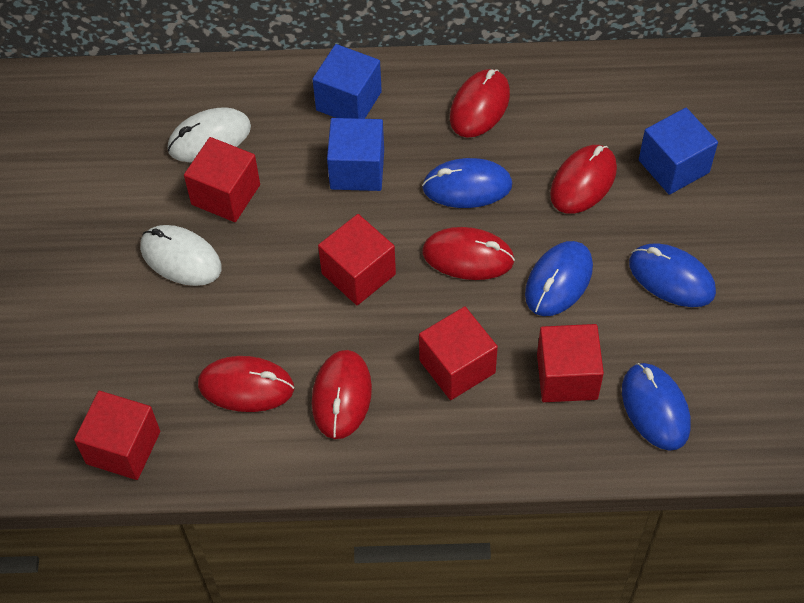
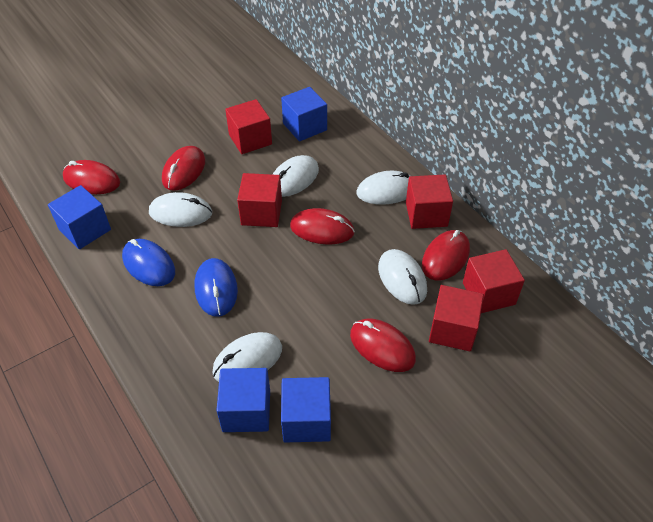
blue cube: [312,44,382,119] [327,118,384,191] [639,108,718,195] = 3 -> [48,185,111,249] [216,368,270,432] [281,87,327,141] [281,377,331,442] = 4
blue mouse: [422,158,512,208] [525,241,593,316] [622,363,691,451] [629,243,716,307] = 4 -> [122,239,175,286] [194,258,238,317] = 2
white mouse: [140,225,222,286] [168,107,251,162] = 2 -> [149,192,212,227] [212,332,282,382] [273,155,319,197] [357,171,411,205] [378,249,427,305] = 5

